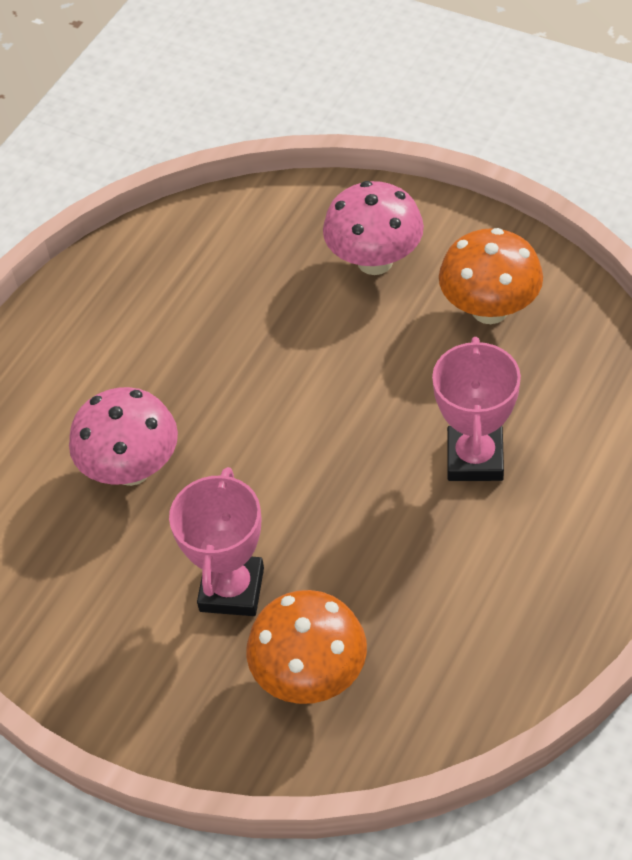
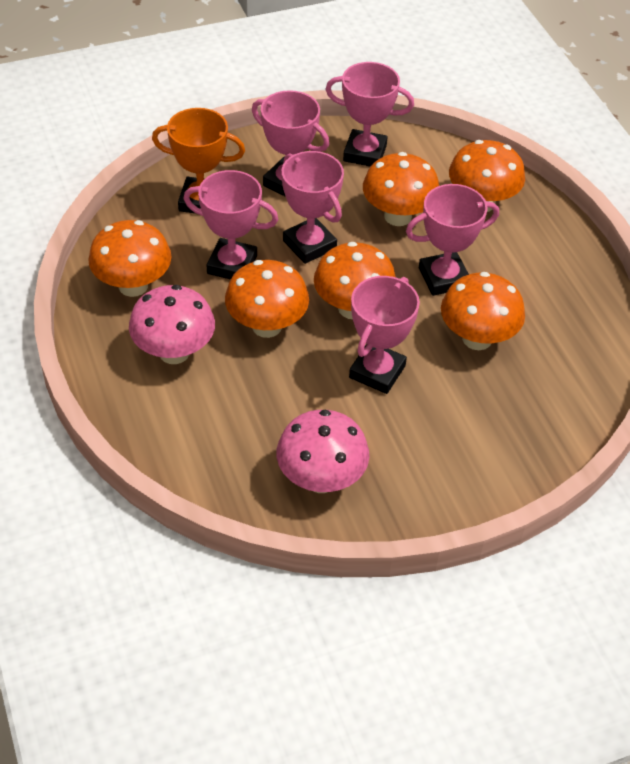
orange mushroom: [246,590,367,704] [439,228,543,324] = 2 -> [88,220,171,297] [225,260,309,338] [314,242,396,319] [363,152,439,226] [441,272,525,350] [449,140,525,212] = 6
orange trophy: none = 0 -> [152,108,245,214] = 1
pink trophy: [169,467,264,616] [432,337,521,481] = 2 -> [184,170,278,280] [252,90,329,197] [282,151,344,264] [325,62,414,167] [349,276,420,394] [406,184,499,296] = 6

